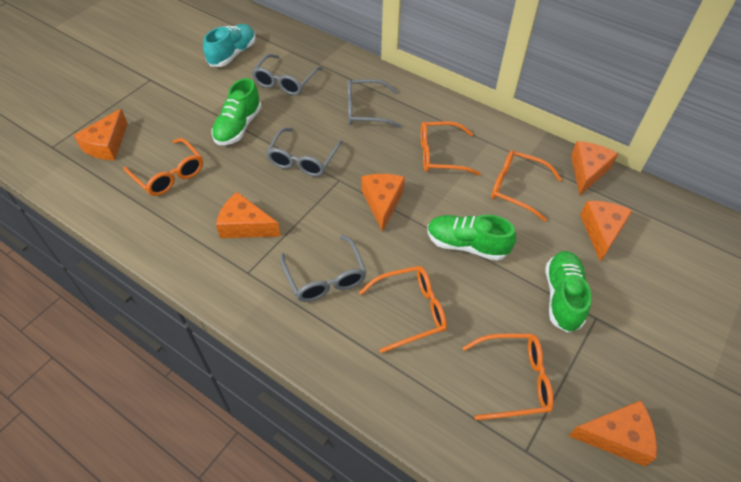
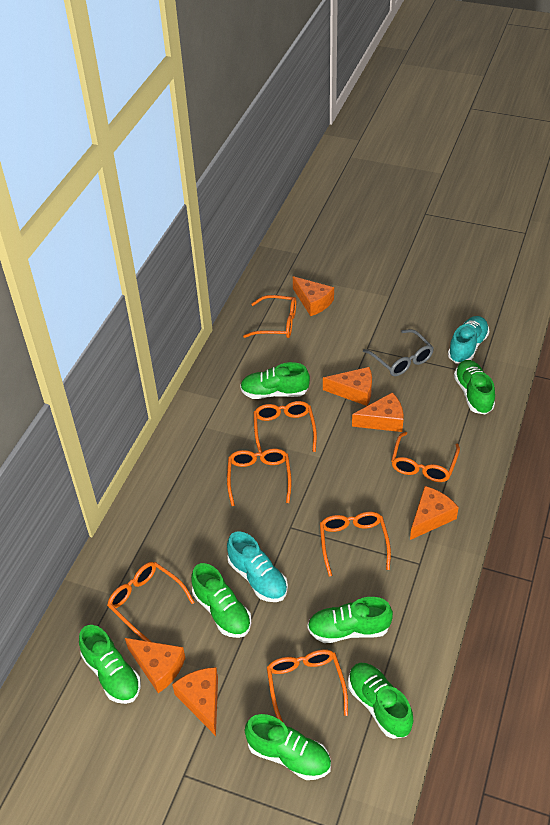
green shoe: [211,78,262,145] [427,215,516,261] [546,251,592,333] = 3 -> [79,625,141,704] [191,563,251,638] [240,362,310,399] [245,714,331,780] [307,597,393,643] [348,663,413,739] [454,360,495,415] = 7
grey glasses: [252,54,322,95] [266,128,343,177] [280,235,366,302] [347,79,401,128] = 4 -> [363,329,434,376] = 1
orange glasses: [124,138,203,196] [359,266,447,353] [420,121,481,176] [462,333,554,420] [491,150,562,222] = 5 -> [107,562,195,642] [227,449,292,506] [243,295,296,338] [254,401,317,453] [267,649,348,722] [320,512,391,576] [391,432,460,482] = 7
turquoise shoe: [203,24,256,67] = 1 -> [227,531,288,602] [448,316,490,363] = 2

